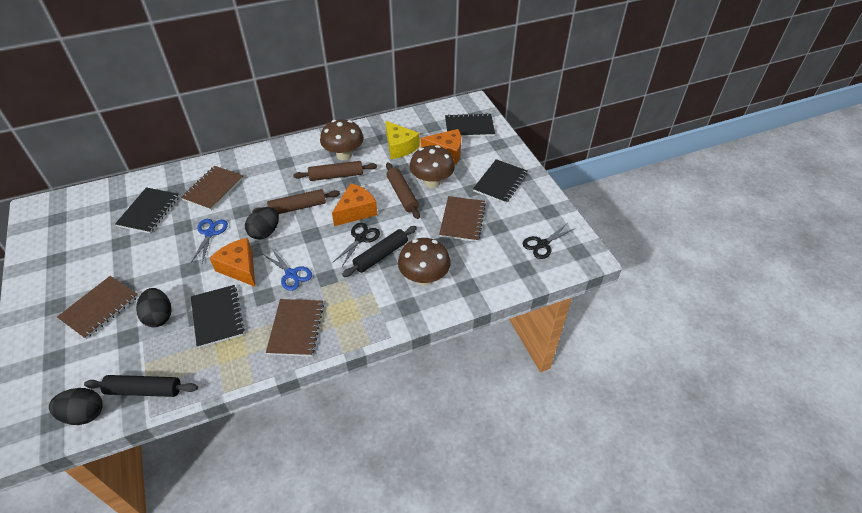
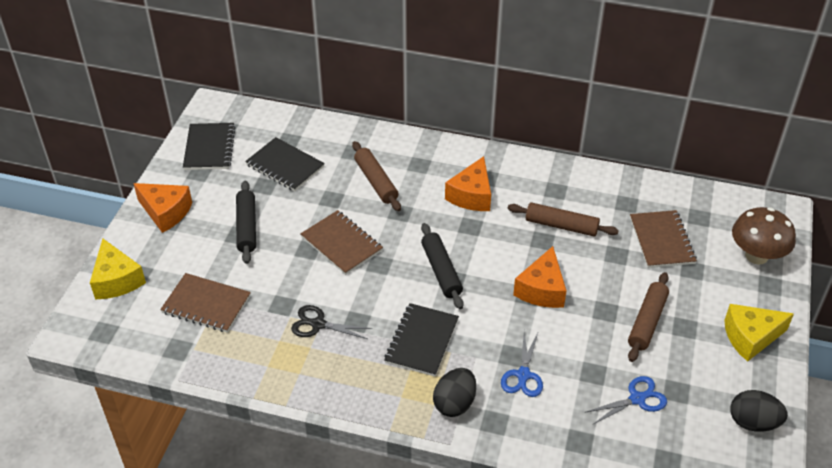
black egg: [49,388,103,425] [136,288,172,327] [245,207,279,239] = 3 -> [433,368,476,417] [730,390,788,432] = 2
black notebook: [115,187,179,233] [191,285,245,348] [445,113,495,137] [473,159,528,204] = 4 -> [183,123,236,170] [245,137,325,191] [384,303,459,377] = 3
black scissors: [332,223,380,266] [522,224,576,259] = 2 -> [291,305,372,339] = 1
brown mushroom: [320,119,364,161] [398,238,451,286] [409,145,455,188] = 3 -> [732,207,796,265] = 1
brown notebook: [57,276,139,339] [181,166,244,210] [266,299,324,356] [439,196,486,242] = 4 -> [160,273,251,333] [300,210,383,275] [630,210,697,268] = 3
yellow cheese: [385,121,420,159] = 1 -> [90,238,146,299] [724,304,794,362] = 2

